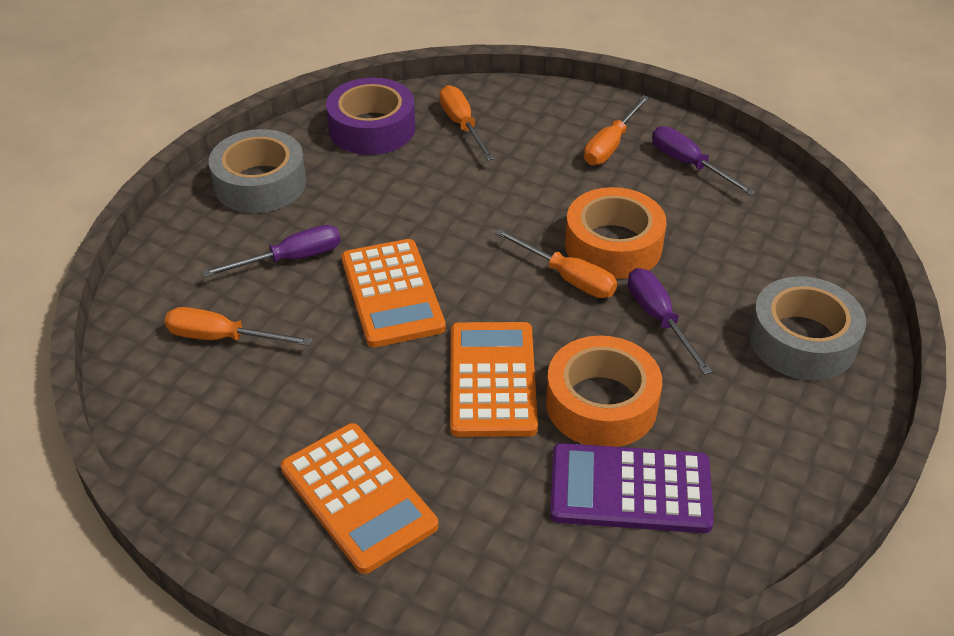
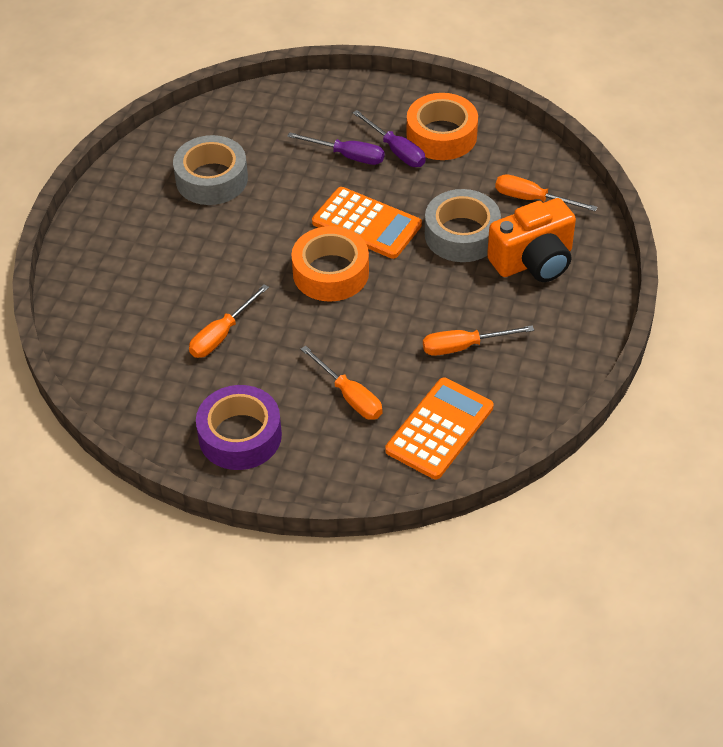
orange calculator: [281,423,438,574] [341,239,446,347] [450,322,538,437] = 3 -> [312,187,422,259] [385,378,493,479] = 2
orange camera: none = 0 -> [487,198,576,282] = 1
purple calculator: [550,443,714,533] = 1 -> none = 0
purple screwdriver: [202,225,341,278] [628,268,713,375] [652,126,756,196] = 3 -> [287,132,385,165] [353,110,426,167] = 2

